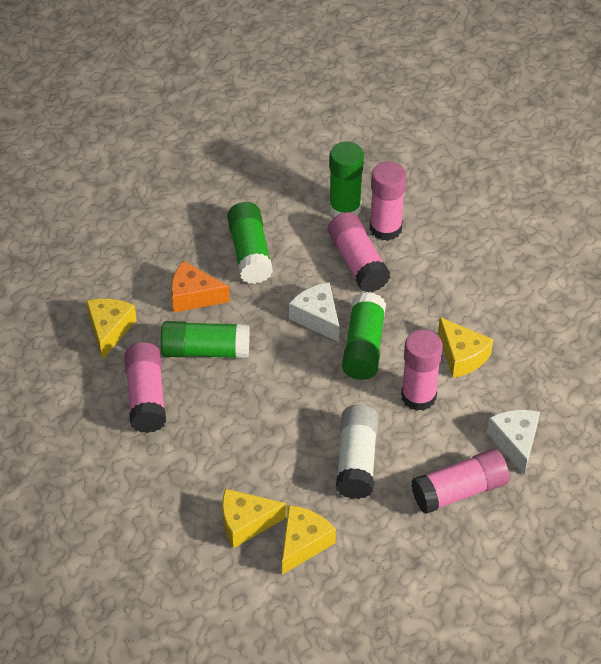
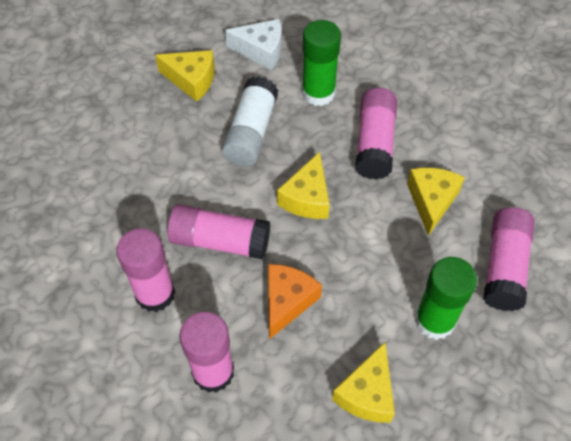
green glue stick: [161,321,250,359] [227,202,273,284] [329,141,364,217] [342,292,386,380] = 4 -> [302,20,341,106] [415,257,477,340] = 2
white cheese: [289,282,340,342] [487,410,540,475] = 2 -> [225,19,281,70] = 1

